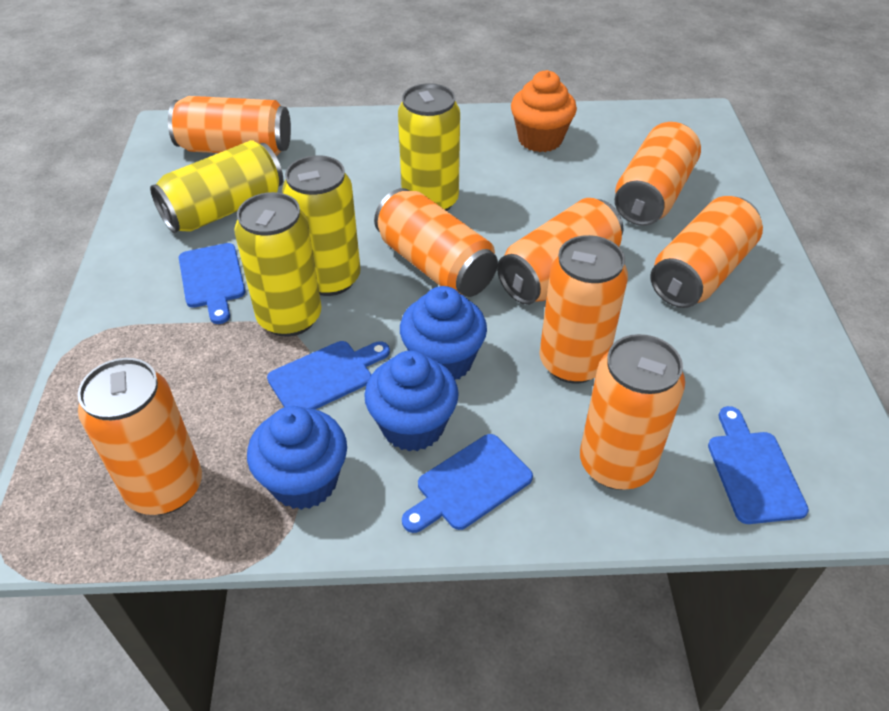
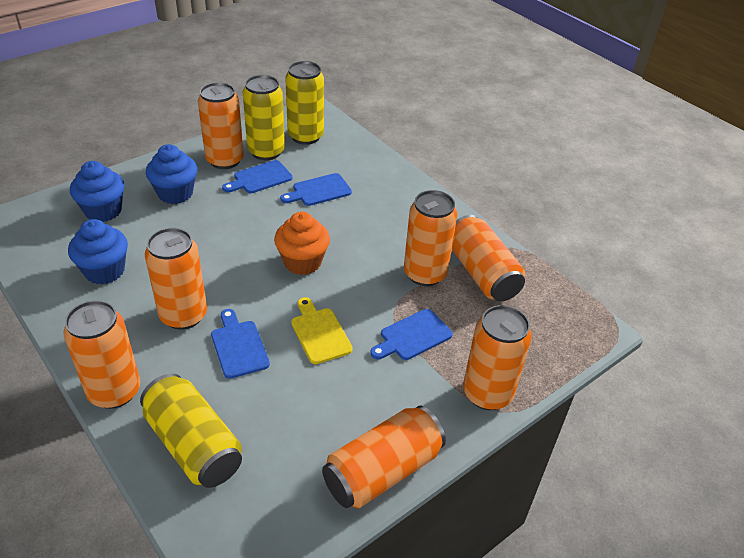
orange can: [78,358,202,515] [168,96,291,156] [374,188,498,297] [497,198,623,305] [539,235,628,384] [580,334,685,490] [615,122,701,226] [651,196,763,308] = 8 -> [63,300,140,409] [145,228,207,330] [198,82,244,169] [322,406,446,508] [404,190,457,286] [452,215,525,301] [463,305,532,410] = 7
yellow can: [150,140,283,233] [234,192,321,337] [282,155,361,296] [398,83,460,211] = 4 -> [140,373,242,488] [243,75,285,160] [285,61,324,145] = 3
yellow cutting board: none = 0 -> [291,297,353,364] = 1

